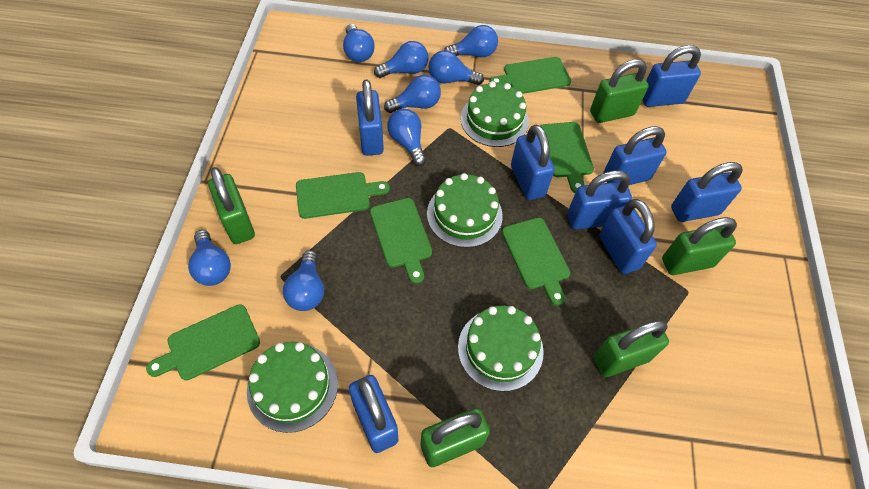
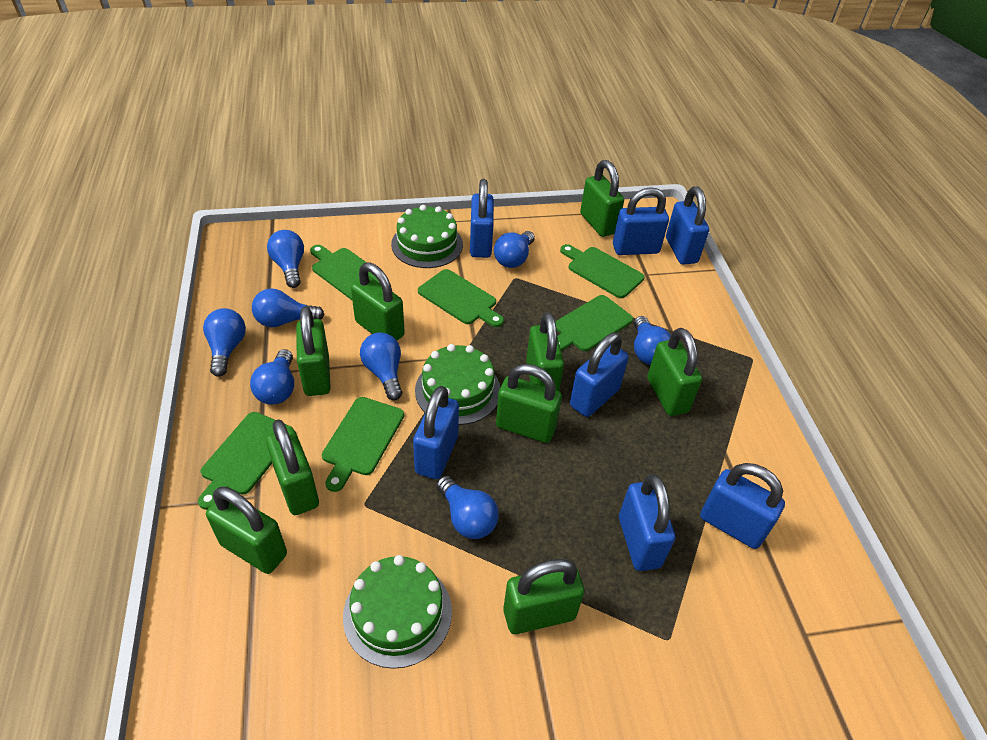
blue padlock: [349,375,398,453] [356,80,384,156] [511,124,555,200] [567,171,632,230] [599,199,657,274] [603,126,667,185] [643,45,701,107] [671,162,743,222] = 8 -> [413,386,459,479] [470,179,494,258] [570,333,629,417] [613,187,669,255] [619,474,675,571] [666,186,709,265] [700,463,785,549] = 7
green cake: [247,342,338,433] [427,173,503,248] [458,306,544,391] [460,81,529,147] = 4 -> [343,555,452,669] [391,205,463,268] [415,344,500,425] = 3
green padlock: [208,167,255,244] [421,408,490,467] [590,59,649,123] [594,320,669,377] [662,217,737,275] = 5 -> [206,486,287,574] [266,419,319,515] [296,306,331,396] [351,263,405,341] [496,364,562,443] [503,559,585,634] [526,312,564,391] [580,160,624,237] [647,328,702,416] = 9

